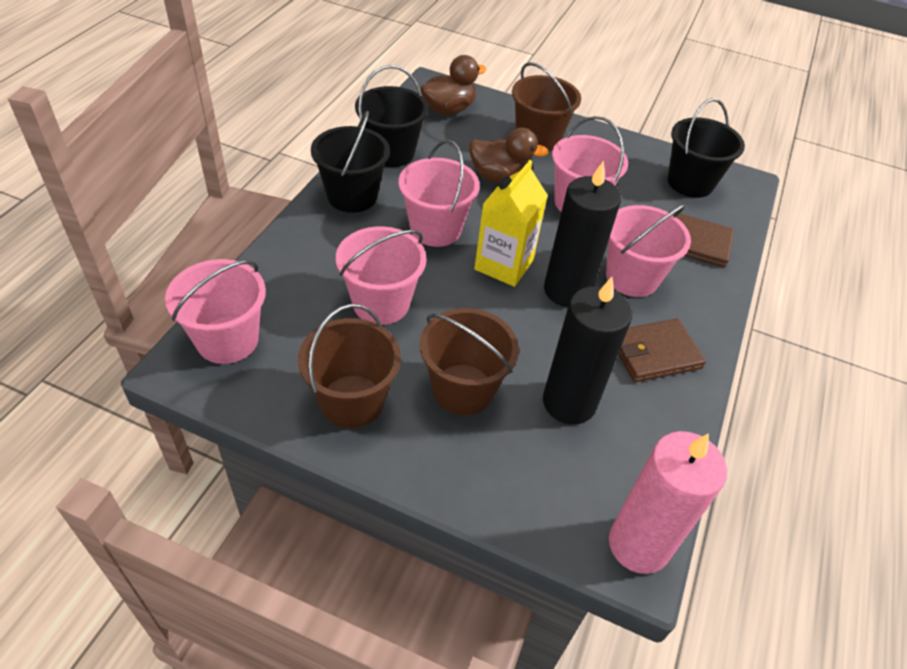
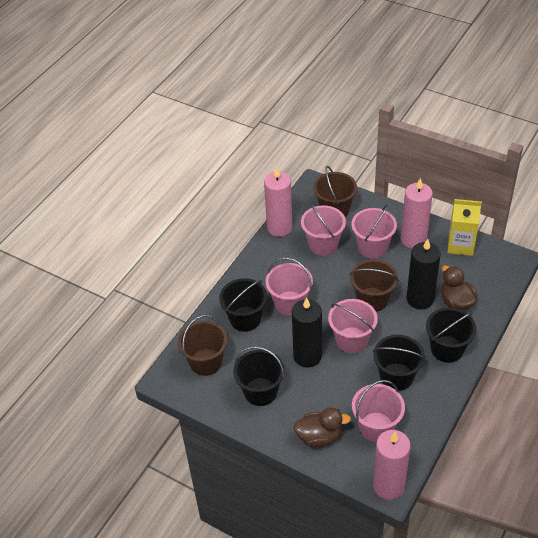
black bucket: [311,111,390,213] [355,65,428,167] [667,98,745,198] = 3 -> [219,278,267,332] [233,346,285,406] [373,335,425,391] [426,308,476,363] = 4
brown wallet: [619,319,706,382] [668,211,734,267] = 2 -> none = 0
pink candle: [609,431,727,574] = 1 -> [264,167,292,237] [373,430,411,500] [401,178,433,248] = 3

